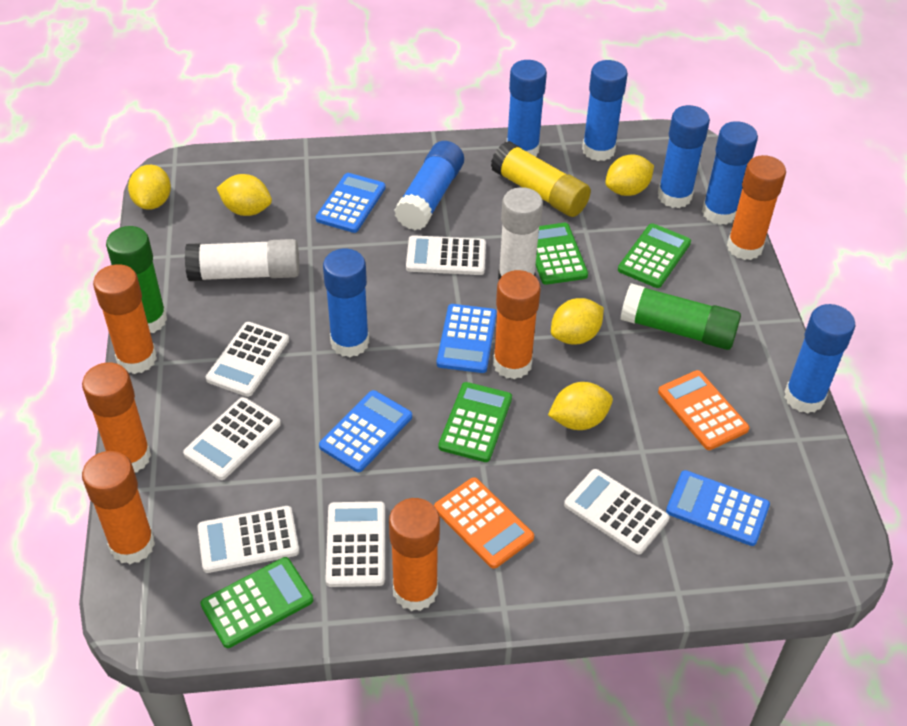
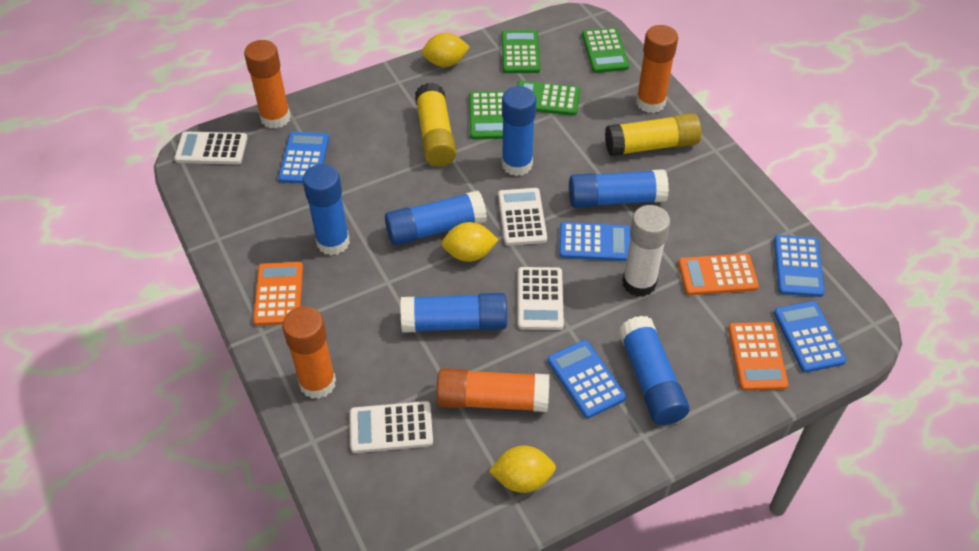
blue calculator: [316,173,386,233] [319,390,412,472] [437,304,497,373] [666,470,770,546] = 4 -> [278,132,329,183] [547,340,626,418] [559,222,631,261] [774,235,825,297] [774,301,846,372] = 5
blue glue stick: [323,249,369,357] [394,141,464,230] [507,60,547,157] [582,60,628,161] [658,105,710,208] [702,121,758,225] [784,304,855,413] = 7 -> [303,164,350,255] [385,190,487,246] [400,293,507,333] [502,86,536,176] [569,169,669,208] [618,316,690,425] = 6
green glue stick: [106,226,167,333] [621,283,741,350] = 2 -> none = 0
orange calculator: [434,477,534,569] [658,370,750,450] = 2 -> [253,262,303,326] [678,253,759,295] [728,322,789,391] = 3
orange glue stick: [82,363,151,473] [82,451,155,564] [93,264,157,374] [389,498,440,611] [493,270,541,379] [727,155,786,260] = 6 -> [244,40,291,129] [282,306,336,399] [436,368,549,412] [636,25,678,113] = 4
white calculator: [183,397,281,480] [197,506,299,573] [206,322,289,397] [325,501,385,587] [406,235,486,275] [564,469,669,555] = 6 -> [174,131,248,164] [350,401,433,453] [498,188,547,246] [518,267,564,330] = 4
white glue stick: [185,239,299,281] [498,187,543,280] = 2 -> [622,205,670,297] = 1
yellow glue stick: [491,141,591,217] = 1 -> [415,83,456,167] [605,113,701,156] = 2
yellow lemon: [128,165,171,210] [217,174,272,216] [548,382,613,430] [551,298,604,345] [605,154,654,196] = 5 -> [422,33,470,67] [442,222,499,262] [489,446,556,493] = 3

